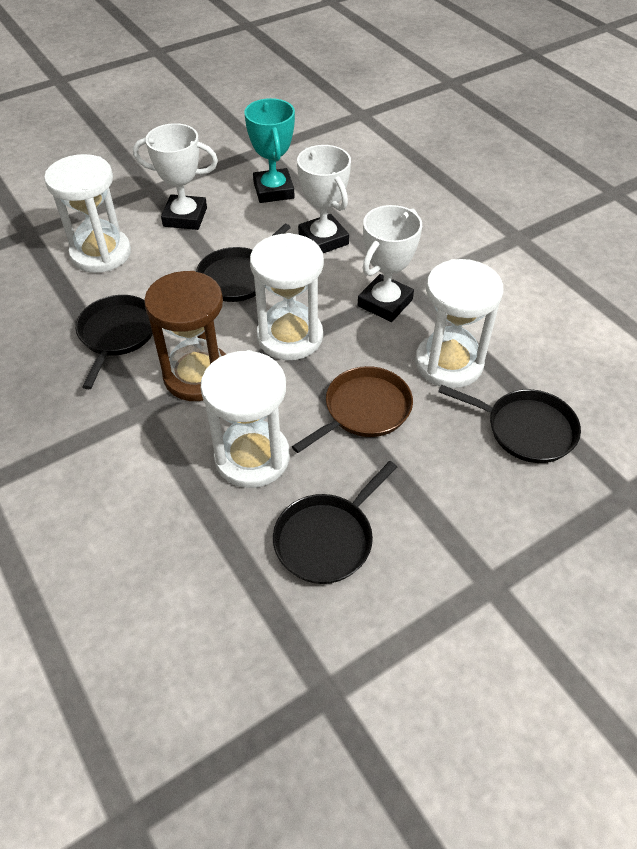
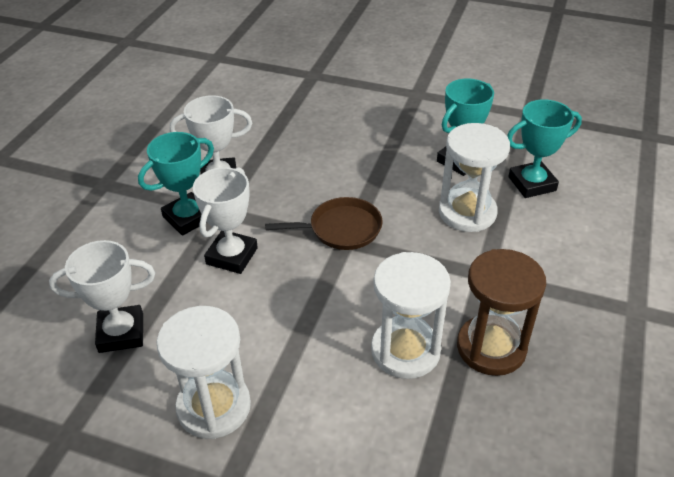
black pan: [76,295,153,389] [196,224,291,302] [273,461,397,584] [438,385,581,463] = 4 -> none = 0
turquoise trophy: [244,98,295,203] = 1 -> [138,132,214,236] [437,79,494,176] [507,100,582,198] = 3
white hourglass: [44,154,131,273] [201,350,290,488] [250,233,324,360] [415,259,503,388] = 4 -> [157,306,251,439] [371,252,451,379] [439,123,510,232] = 3

